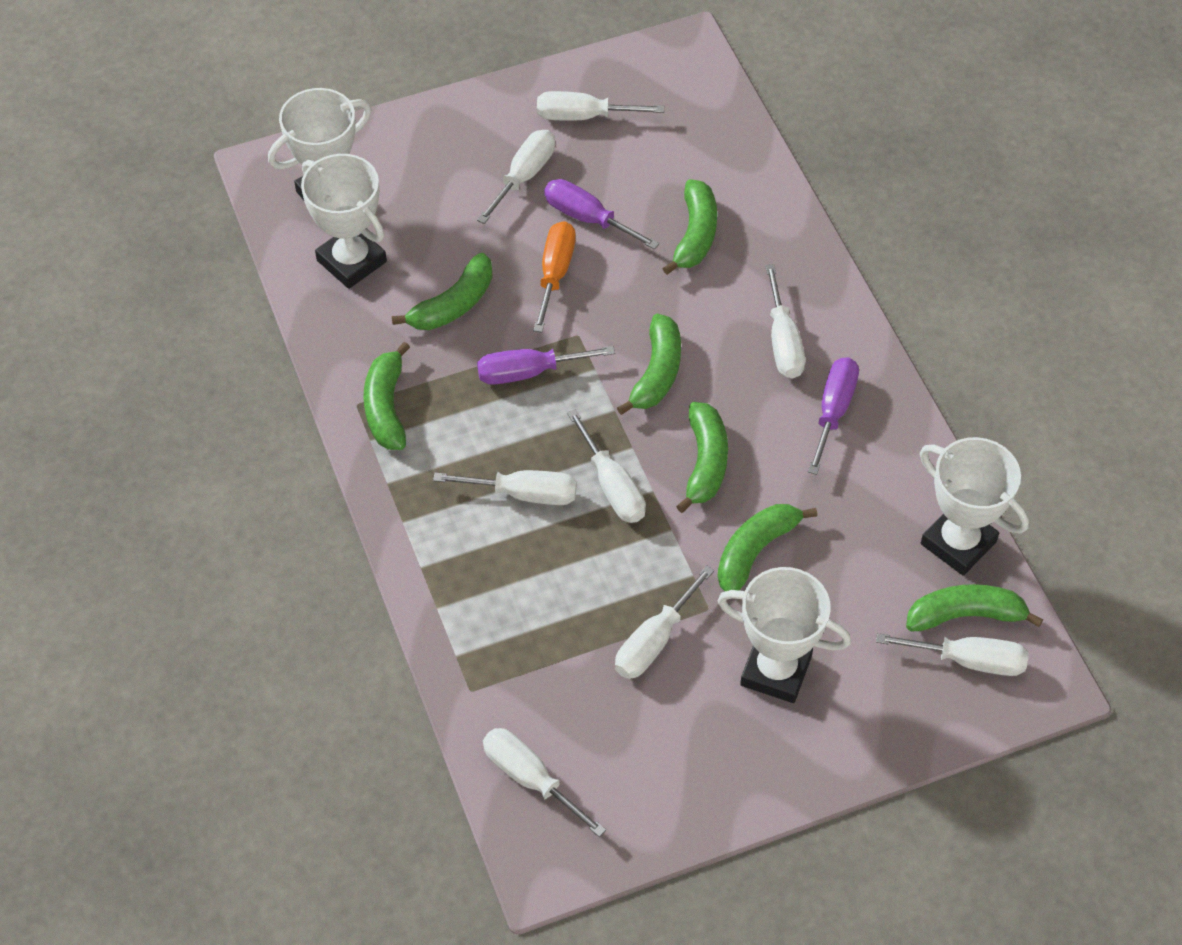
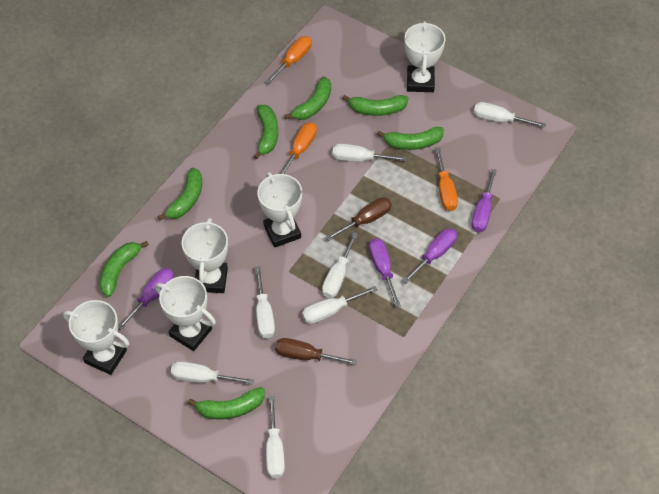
brown screwdriver: none = 0 -> [275,338,357,365] [325,197,392,241] = 2
orange screwdriver: [533,221,576,333] = 1 -> [266,36,312,84] [280,122,317,174] [435,147,458,211] = 3
purple screwdriver: [477,346,615,385] [544,179,659,250] [808,357,859,475] = 3 -> [118,268,174,330] [369,238,401,307] [402,228,457,284] [472,169,497,232] = 4
white screwdriver: [433,470,577,505] [477,130,555,224] [483,728,606,837] [537,91,664,121] [567,409,646,523] [615,565,714,679] [765,264,805,378] [876,633,1029,676] = 8 -> [171,361,254,385] [255,266,275,338] [266,396,285,478] [302,286,377,324] [322,232,358,298] [332,143,407,162] [474,102,546,128] = 7
white trophy: [268,88,371,200] [301,154,387,289] [718,567,851,703] [920,437,1029,576] = 4 -> [63,300,129,375] [155,276,216,351] [182,218,228,293] [257,172,302,248] [404,21,446,92] = 5

